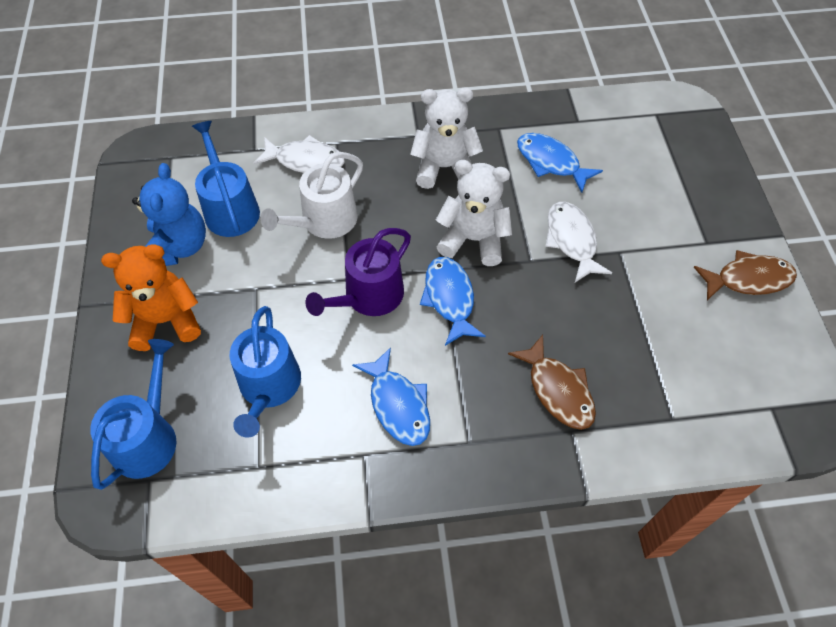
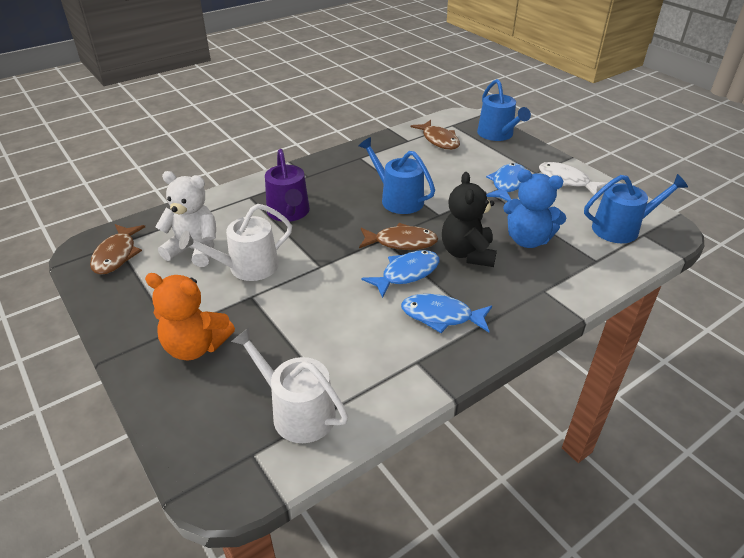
black teddy bear: none = 0 -> [442,172,497,267] = 1
brown fish: [508,335,596,430] [694,250,797,300] = 2 -> [90,224,145,275] [359,223,438,250] [411,120,460,150] = 3
white fish: [253,135,345,173] [545,202,612,282] = 2 -> [539,162,607,195] = 1
white teddy bear: [410,87,483,189] [436,160,512,266] = 2 -> [156,171,216,267] = 1
white watering can: [261,152,363,239] = 1 -> [179,204,292,281] [231,328,348,443] = 2

